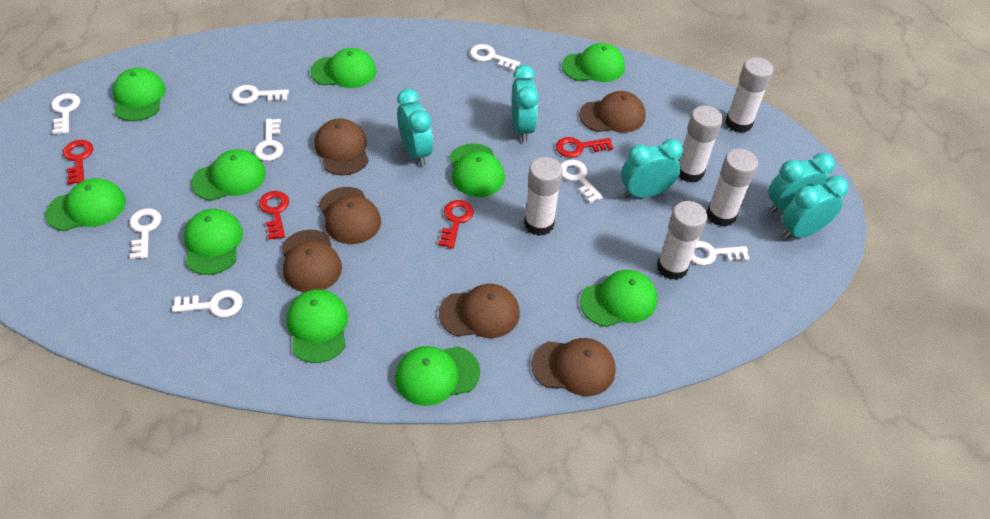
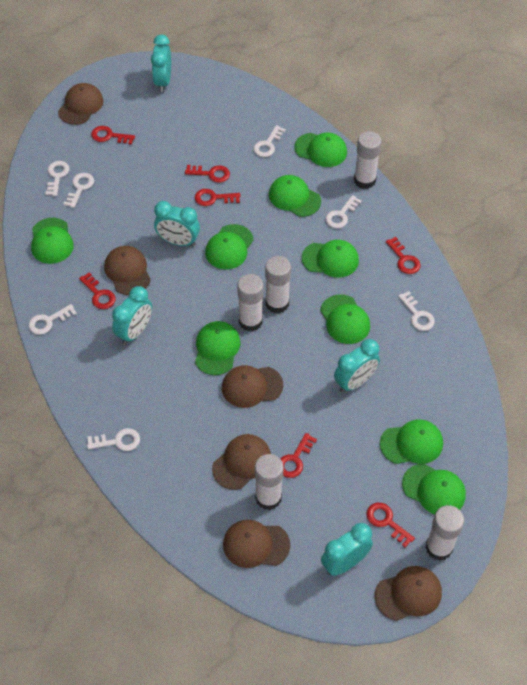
green cap: [45,178,126,231] [113,68,166,121] [184,209,243,275] [191,149,266,201] [287,289,348,363] [310,48,377,88] [395,346,480,406] [450,143,505,197] [562,43,625,82] [580,270,657,327] = 10 -> [31,218,74,264] [195,321,240,375] [205,224,254,269] [269,175,321,217] [294,132,347,167] [302,240,359,278] [320,295,370,344] [380,419,443,464] [402,464,466,514] = 9
red key: [63,140,93,185] [259,191,289,240] [438,200,474,249] [556,137,613,158] = 4 -> [79,272,116,309] [91,126,135,145] [185,165,230,183] [195,189,241,206] [280,433,317,478] [366,503,415,548] [386,237,421,274] = 7
white key: [51,93,80,134] [130,208,161,259] [172,290,243,318] [232,85,289,104] [255,119,283,161] [470,44,520,71] [561,160,603,203] [691,241,750,266] = 8 -> [29,304,77,335] [45,161,69,196] [64,173,94,208] [87,428,140,451] [253,125,286,157] [326,195,362,228] [398,291,435,331] = 7

